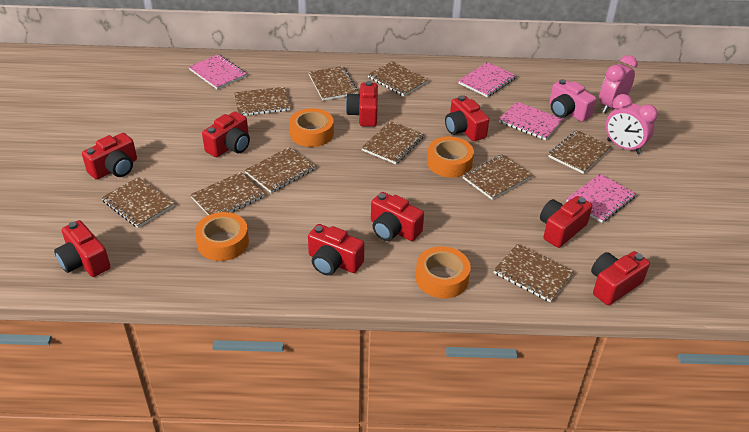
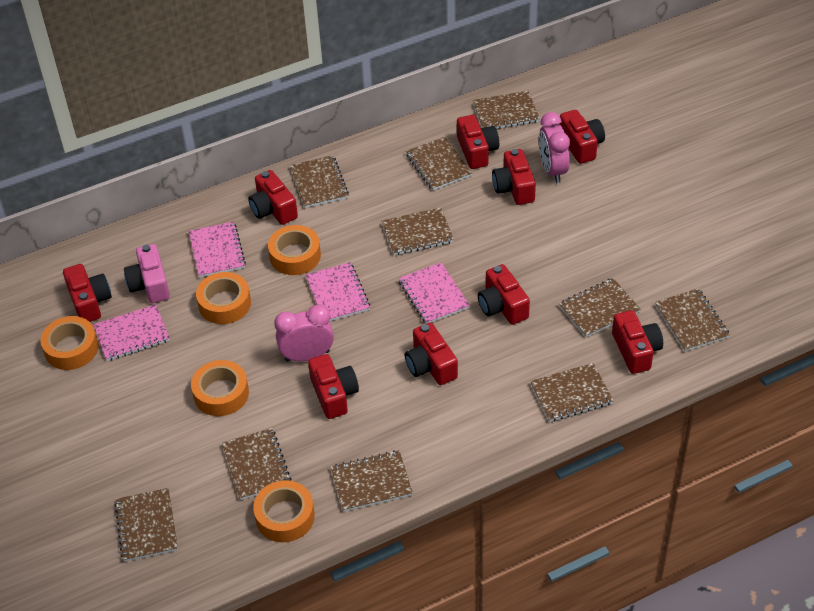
orange tape: [195,212,249,261] [289,108,334,147] [416,246,471,298] [427,136,474,178] = 4 -> [40,316,99,370] [191,360,249,416] [196,272,251,324] [253,480,315,542] [268,225,321,275] = 5

